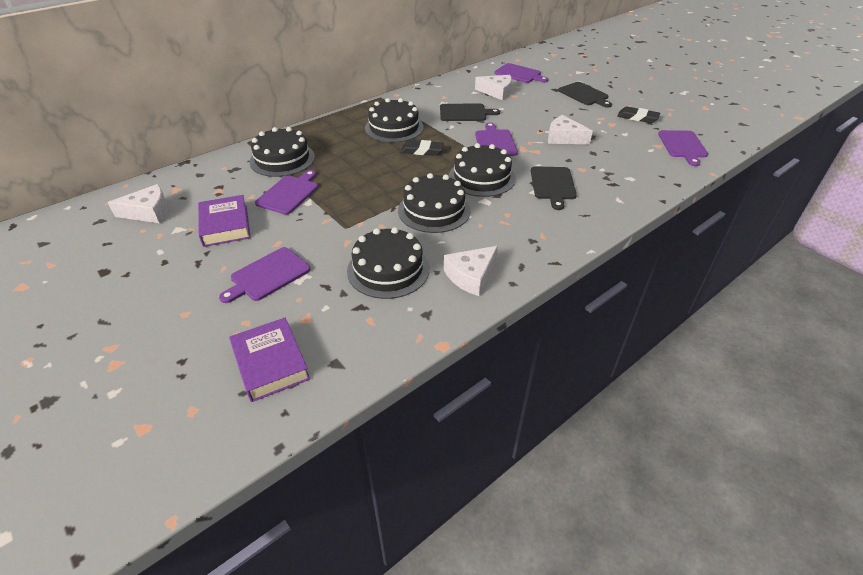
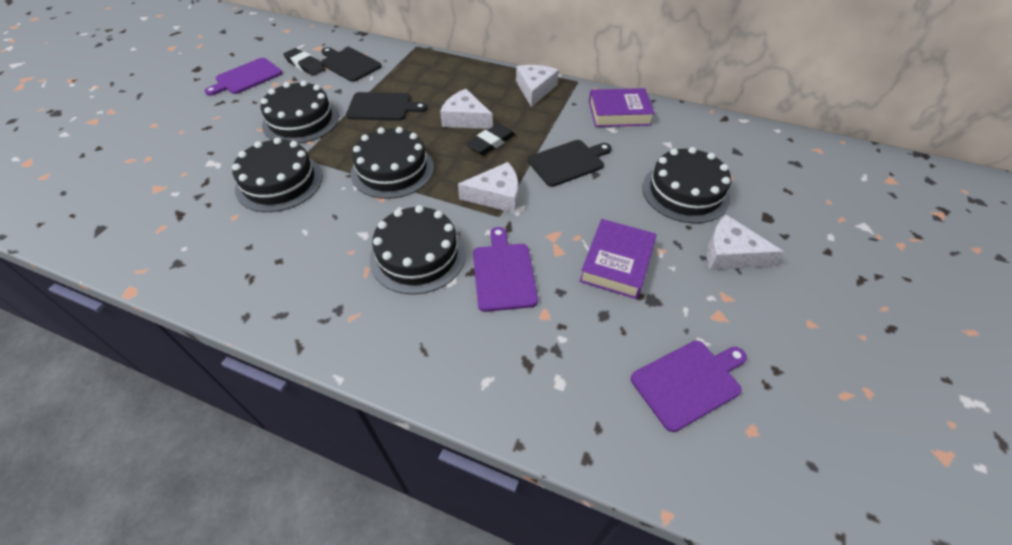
purple cutting board: [219,247,310,303] [255,170,318,215] [475,122,518,156] [494,63,548,83] [658,130,708,166] = 5 -> [205,58,282,96] [473,227,538,312] [631,341,747,432] = 3

